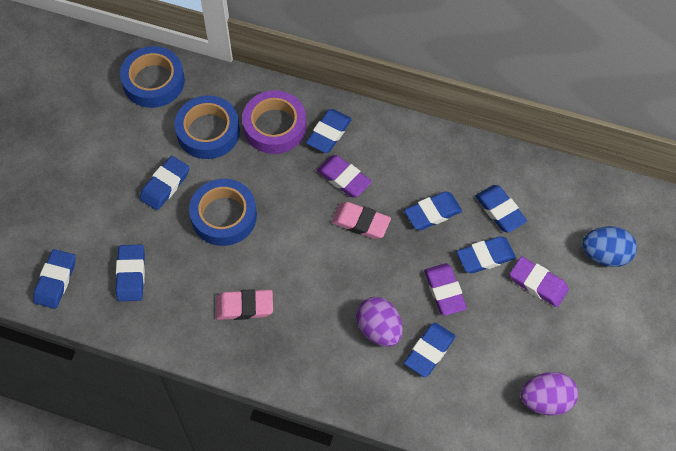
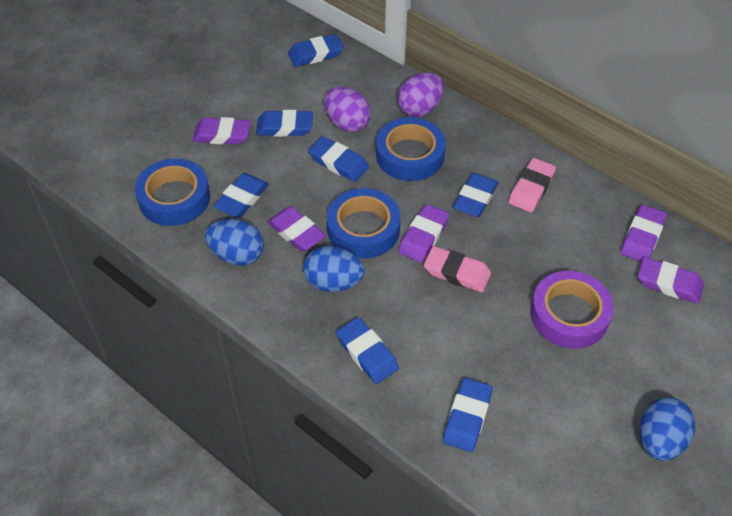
blue egg: [582,226,637,267] = 1 -> [205,219,264,266] [303,246,364,292] [640,397,695,461] = 3
blue eraser: [33,249,75,309] [116,245,145,301] [139,156,190,210] [306,109,352,153] [404,191,462,230] [404,323,456,377] [457,236,516,273] [475,185,527,233] = 8 -> [213,173,269,218] [256,110,313,137] [288,34,344,67] [308,136,369,182] [336,317,399,384] [443,378,493,452] [453,173,498,217] = 7
purple eraser: [317,155,372,197] [424,263,467,316] [510,256,569,307] = 3 -> [192,117,251,144] [267,206,326,251] [398,204,449,263] [621,205,667,262] [638,257,704,304] = 5

